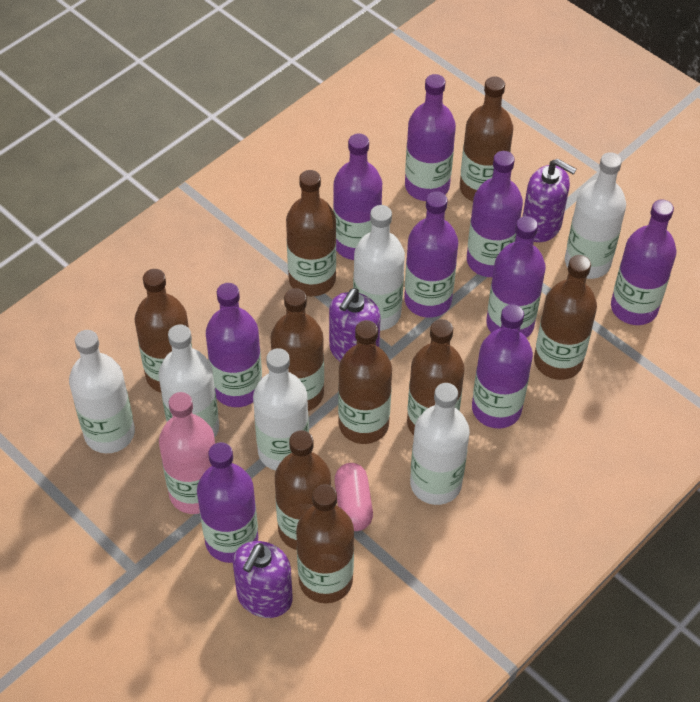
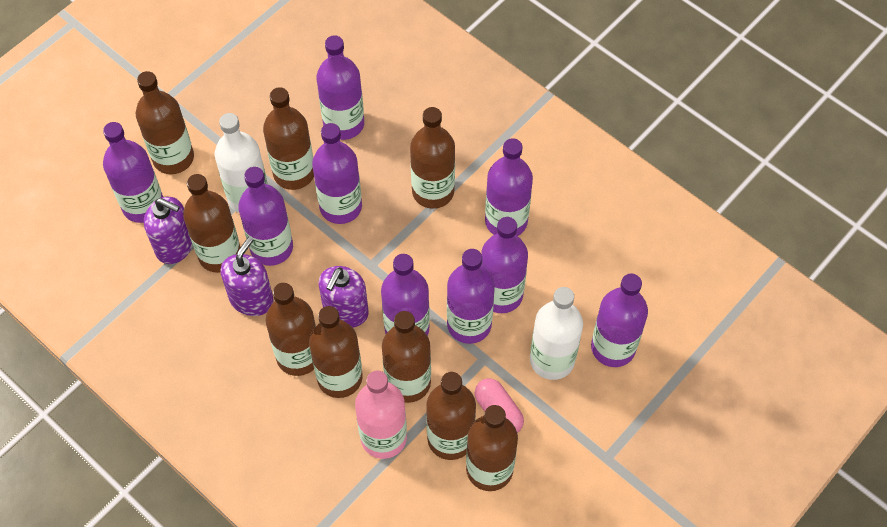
white bottle: [69,330,135,453] [159,324,219,438] [253,348,309,471] [353,205,405,331] [410,383,470,505] [565,152,626,279] = 6 -> [215,113,268,213] [530,287,583,380] = 2

